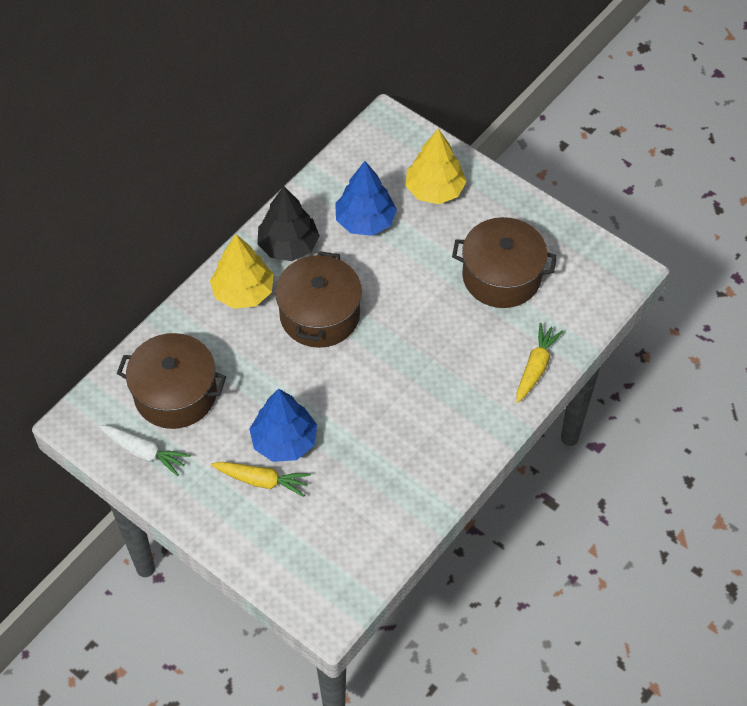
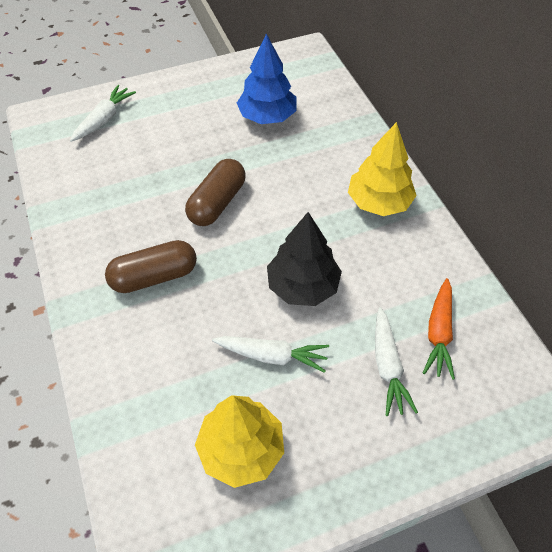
blue tree: [249,389,317,462] [335,161,397,236] = 2 -> [237,34,297,124] = 1
brown capsule: none = 0 -> [105,240,197,293] [185,159,246,226] = 2
brown pot: [117,333,226,429] [275,251,362,348] [452,217,557,308] = 3 -> none = 0
orange carrot: none = 0 -> [423,278,455,380] = 1
white carrot: [99,425,190,476] = 1 -> [70,85,136,142] [212,336,329,373] [375,307,418,416] = 3
yellow carrot: [211,462,311,497] [516,323,563,403] = 2 -> none = 0

